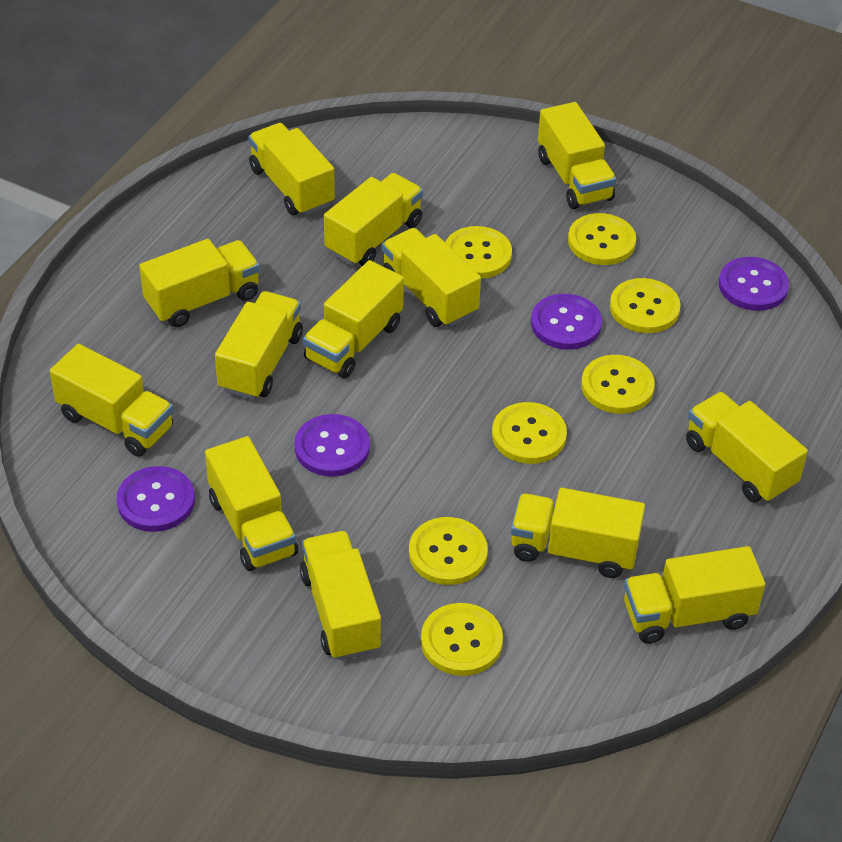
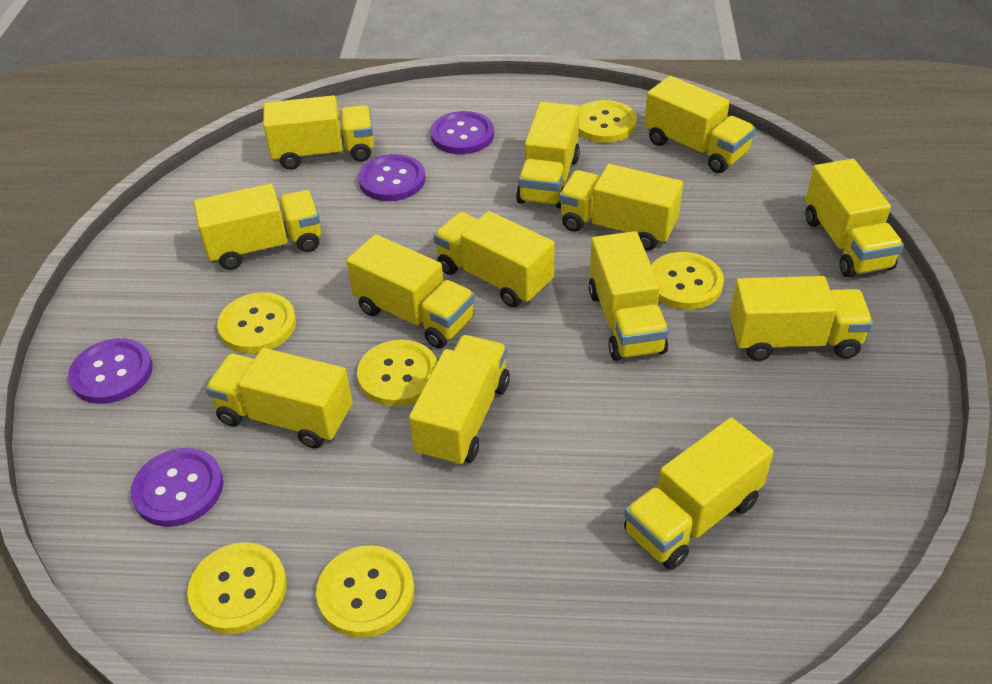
yellow button: [409,517,488,585] [421,603,503,676] [445,226,512,279] [492,402,567,464] [568,213,636,265] [581,355,655,414] [610,278,681,333] = 7 -> [187,542,287,634] [217,292,296,353] [316,545,414,638] [357,340,437,406] [579,100,637,143] [651,252,724,309] = 6

